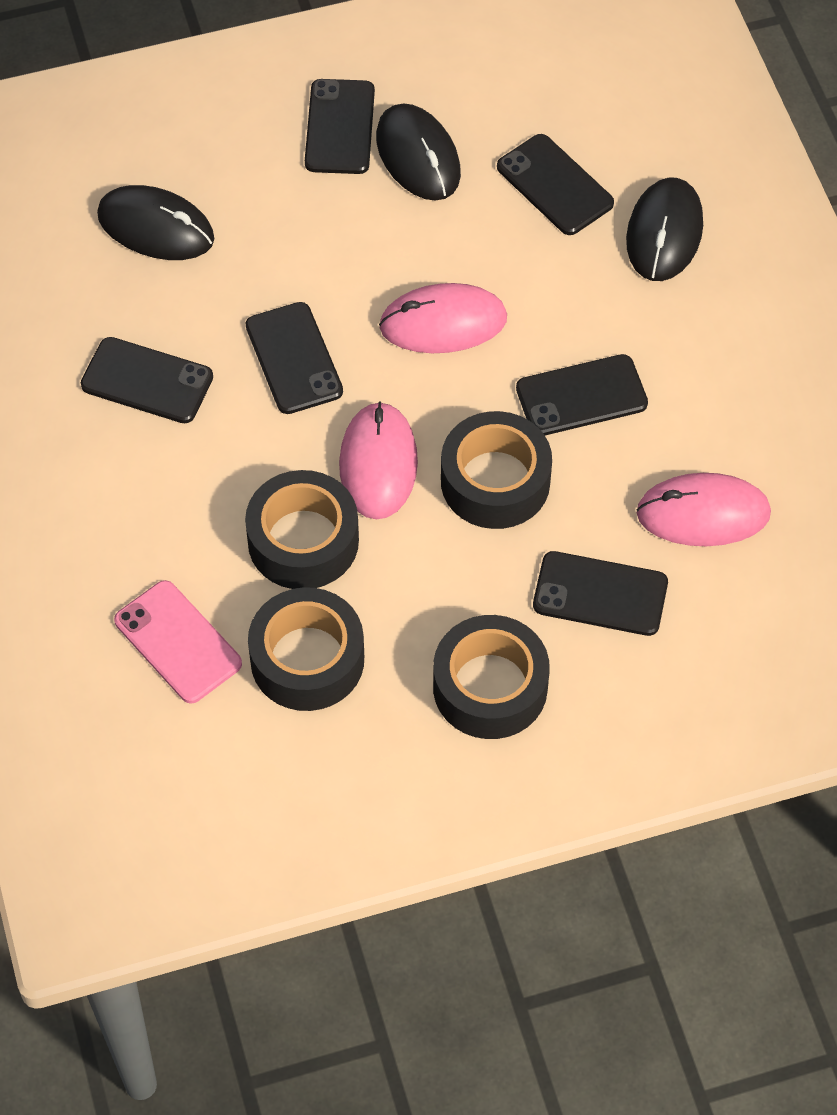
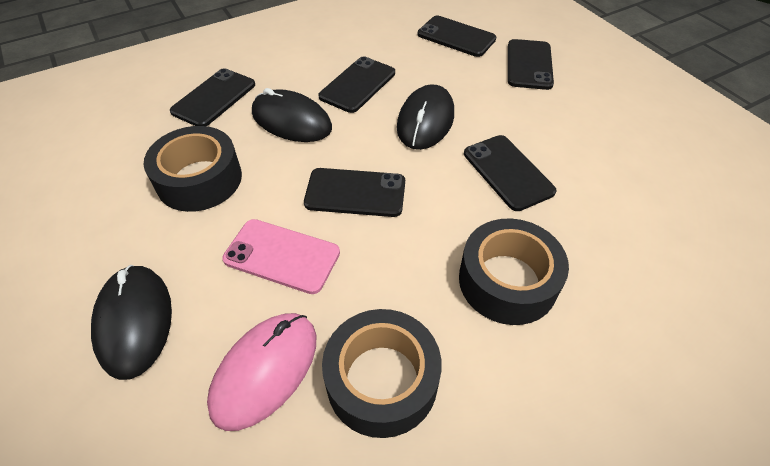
black tape: [245,470,359,589] [248,587,364,711] [433,615,550,739] [441,411,552,529] = 4 -> [144,126,242,212] [322,309,442,438] [459,219,569,325] = 3
pink mouse: [339,401,418,519] [379,283,507,353] [636,473,771,546] = 3 -> [207,313,316,431] = 1

